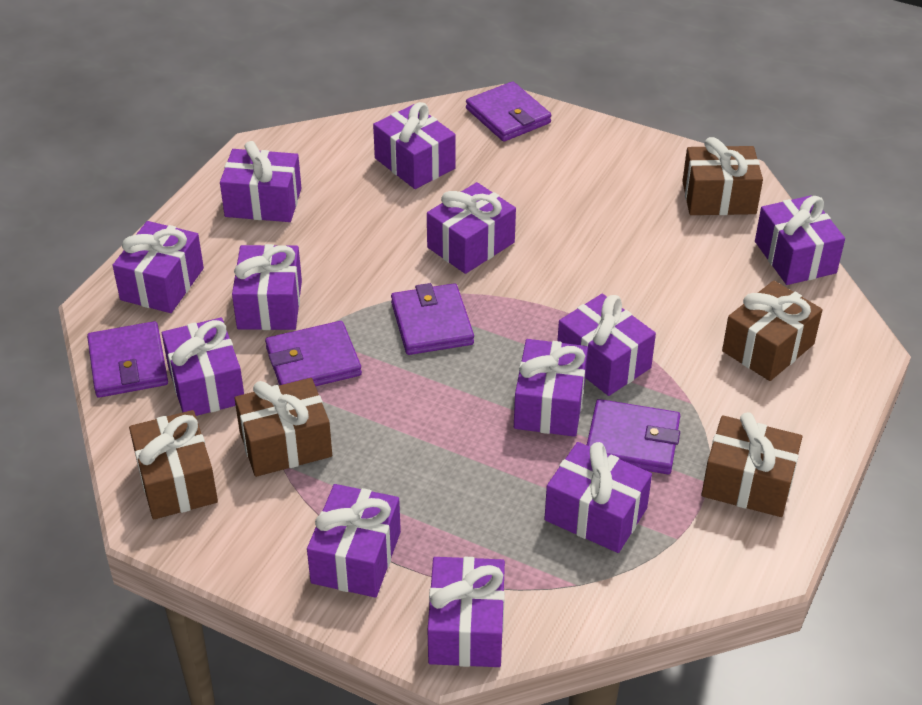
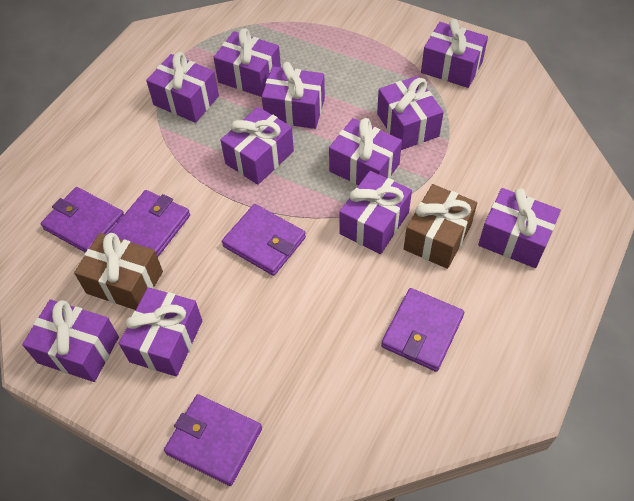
brown gift: [129,410,218,519] [235,378,332,477] [682,137,763,215] [701,412,802,517] [722,281,822,381] = 5 -> [74,233,163,310] [404,184,477,269] = 2
purple gift: [113,221,204,313] [162,318,244,416] [220,141,301,222] [232,244,302,330] [307,484,401,598] [373,102,456,189] [427,182,516,274] [428,557,505,667] [514,339,588,437] [544,442,652,553] [557,294,656,396] [755,196,845,285] = 12 -> [22,299,119,382] [119,287,202,377] [146,52,219,123] [213,28,281,97] [221,107,294,185] [262,62,325,129] [329,118,402,185] [339,171,412,254] [377,76,444,150] [421,19,488,88] [478,188,561,268] = 11

